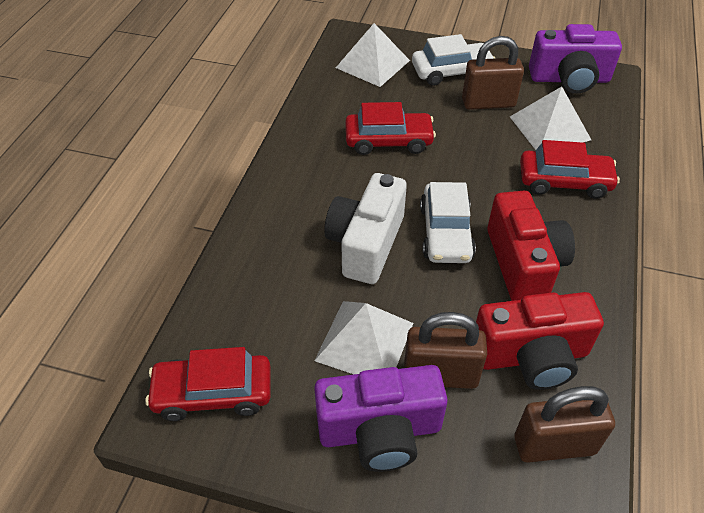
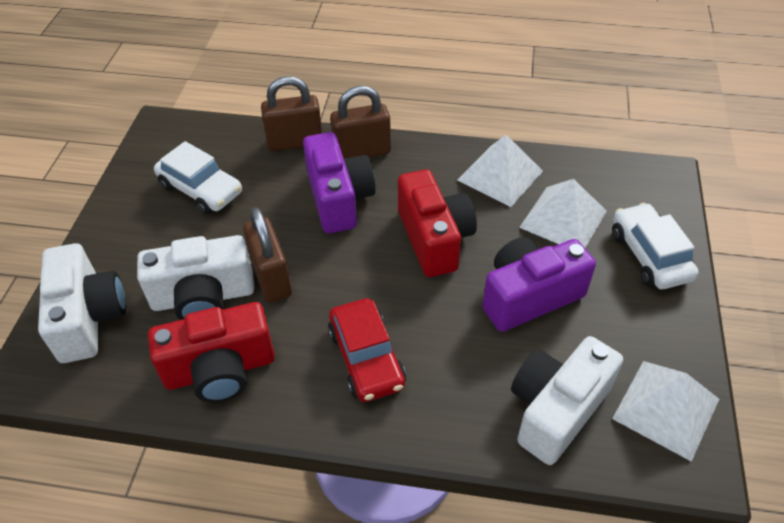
red car: [145,347,271,421] [345,102,436,155] [520,140,620,199] = 3 -> [328,298,406,402] = 1
white camera: [324,173,407,284] = 1 -> [38,243,126,363] [137,235,254,320] [511,336,623,465] = 3

